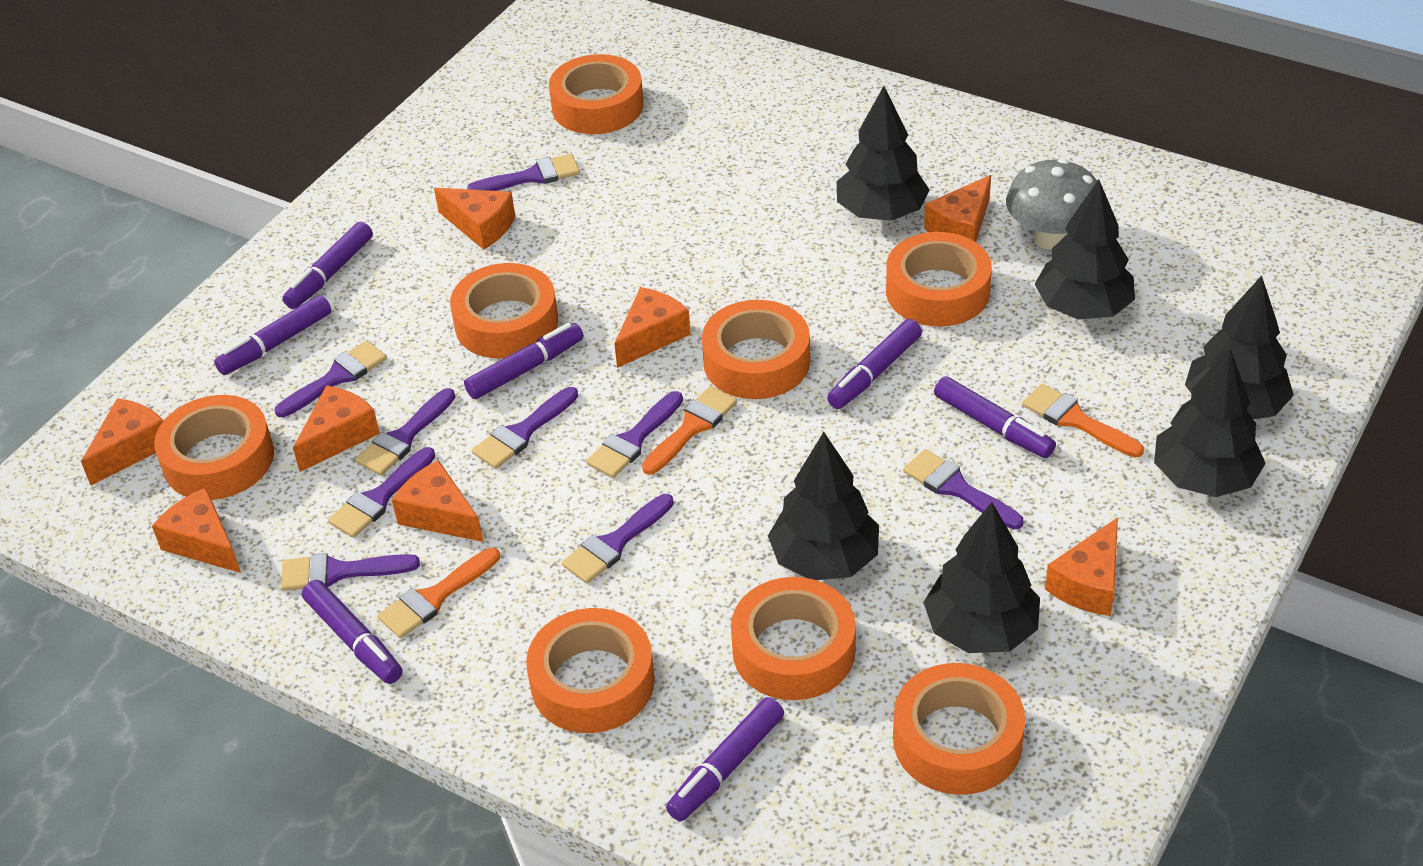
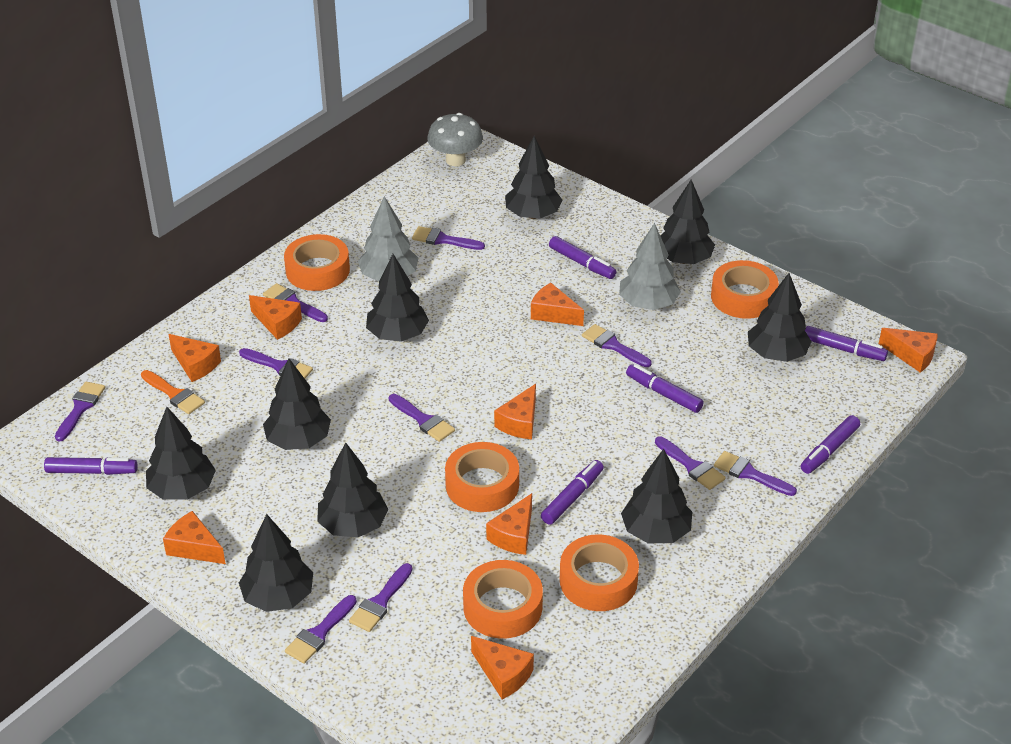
black tree: [768,432,879,580] [837,86,930,221] [923,502,1040,653] [1035,179,1135,319] [1154,349,1266,497] [1185,275,1294,419] = 6 -> [146,407,216,500] [239,514,313,612] [263,358,331,450] [317,442,388,538] [366,254,429,342] [505,136,563,219] [621,449,692,544] [660,180,715,264] [748,273,812,362] = 9
grey tree: none = 0 -> [358,196,418,282] [619,223,681,310] = 2
orange brush: [377,548,500,638] [642,386,737,475] [1022,384,1144,457] = 3 -> [141,370,205,414] = 1
orange tape: [154,395,274,500] [450,263,558,359] [526,608,655,733] [549,54,644,134] [702,300,810,399] [731,577,856,700] [886,232,992,327] [893,663,1025,795] = 8 -> [284,234,350,291] [445,442,519,512] [463,560,543,639] [560,534,639,611] [711,260,779,319] = 5
purple brush: [275,341,387,417] [281,553,420,591] [328,447,435,538] [355,388,455,476] [467,154,580,191] [472,387,578,469] [562,494,674,583] [586,391,683,478] [903,449,1023,530] = 9 -> [55,382,105,442] [239,348,313,378] [263,283,328,322] [285,595,357,664] [349,563,413,632] [389,394,455,442] [412,226,485,250] [582,324,651,367] [655,437,726,490] [714,451,797,496] = 10
purple marker: [214,295,331,375] [282,222,373,309] [302,580,402,684] [464,323,584,399] [666,697,784,822] [827,319,922,409] [934,376,1056,458] = 7 -> [44,457,138,475] [541,460,604,525] [549,236,617,279] [626,364,704,413] [801,415,860,474] [805,326,888,361] = 6

